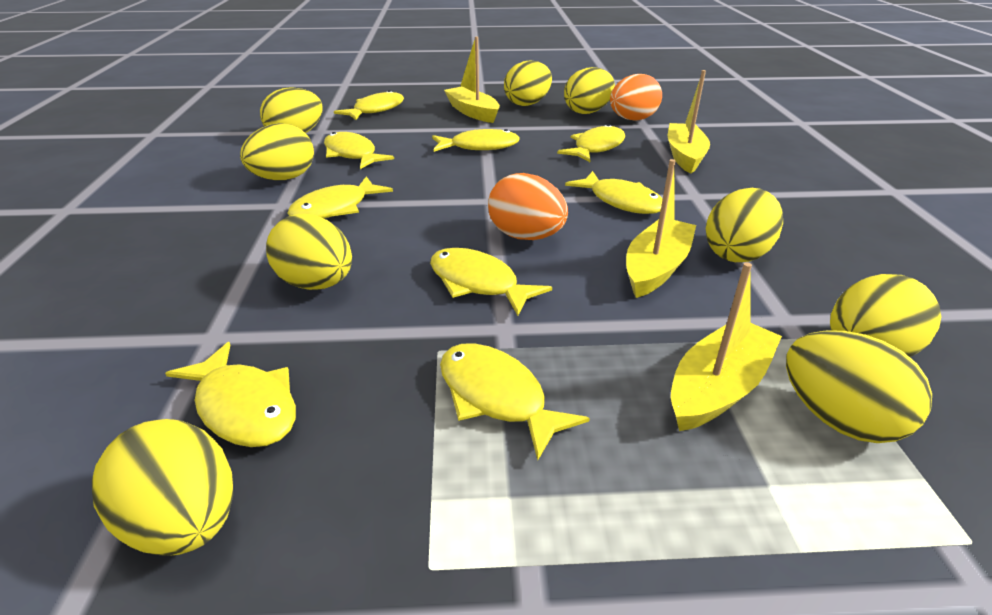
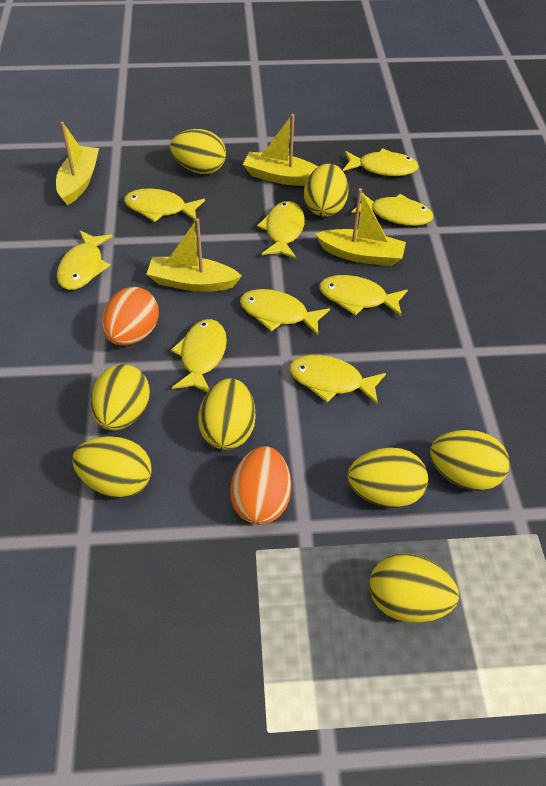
yellow egg: [92,419,233,556] [240,123,314,180] [260,87,322,133] [266,214,352,290] [504,61,552,106] [564,67,615,114] [706,188,783,262] [786,330,932,443] [830,274,941,357] = 9 -> [72,436,152,498] [90,364,150,431] [170,129,226,174] [198,378,256,450] [304,164,349,217] [348,448,428,508] [369,553,459,623] [430,430,510,491] = 8

